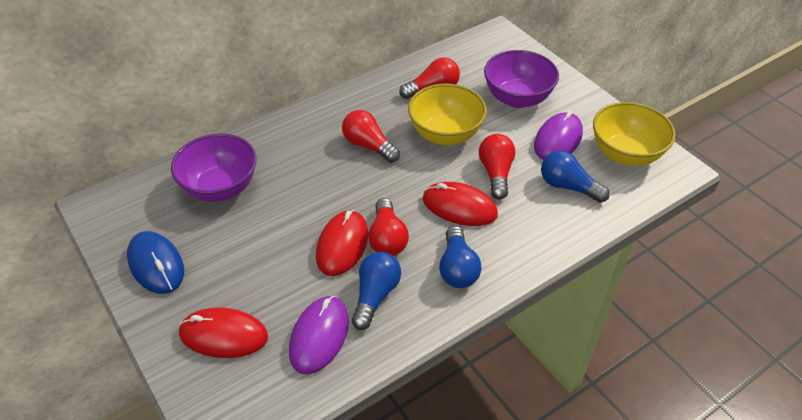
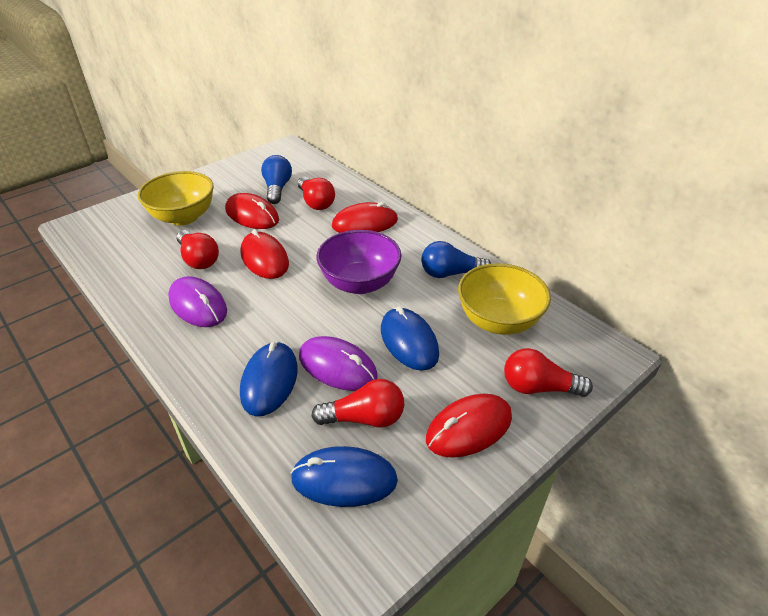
blue light bulb: [352,251,401,330] [439,226,482,288] [541,150,610,203] = 3 -> [261,155,292,204] [421,241,491,278] = 2
blue mouse: [127,231,184,294] = 1 -> [240,341,297,417] [291,446,398,507] [381,306,439,371] = 3
purple bowl: [171,133,257,202] [484,50,559,108] = 2 -> [317,230,401,294] = 1
red mouse: [179,307,268,358] [316,210,368,276] [422,182,498,226] = 3 -> [225,193,279,229] [241,229,289,279] [332,202,398,233] [426,394,512,458] = 4

